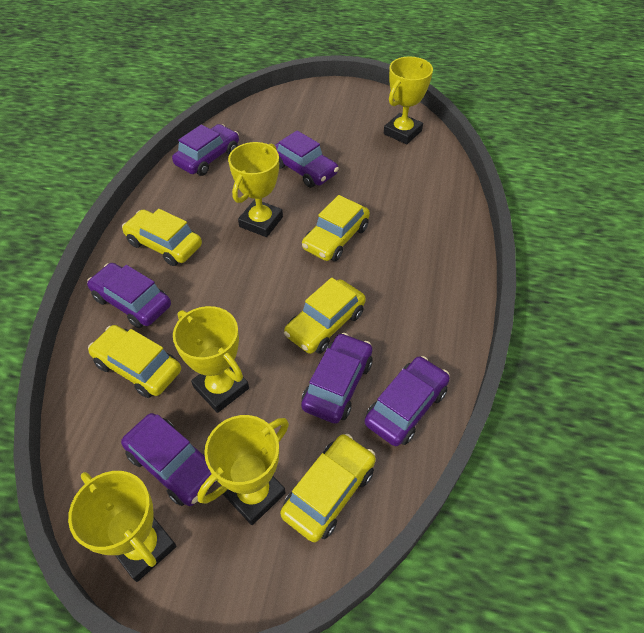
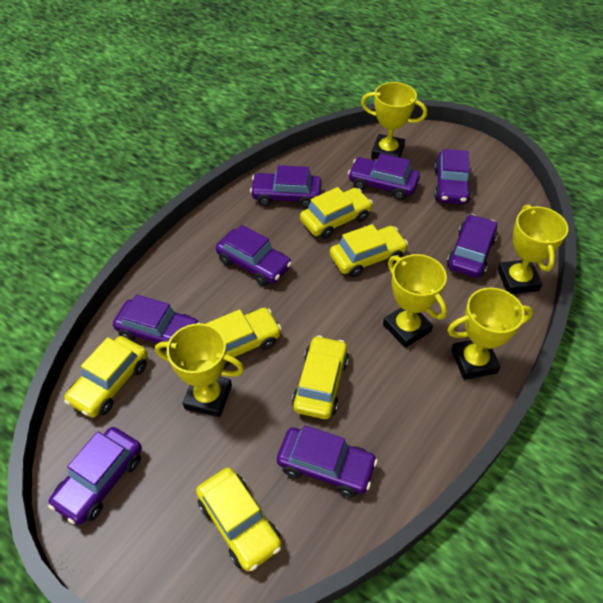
purple car: [87,263,171,328] [121,413,216,506] [172,124,239,176] [275,130,339,188] [301,333,373,424] [365,356,450,446] = 6 -> [48,427,142,525] [113,295,199,352] [216,225,292,286] [250,165,321,208] [277,425,378,497] [348,153,420,200] [434,149,471,204] [447,214,498,278] = 8
yellow car: [88,325,181,398] [122,209,202,266] [280,434,376,542] [284,277,366,354] [302,195,370,261] = 5 -> [64,336,147,418] [196,467,282,572] [206,308,282,369] [292,335,349,419] [300,187,373,239] [330,224,408,277] = 6

